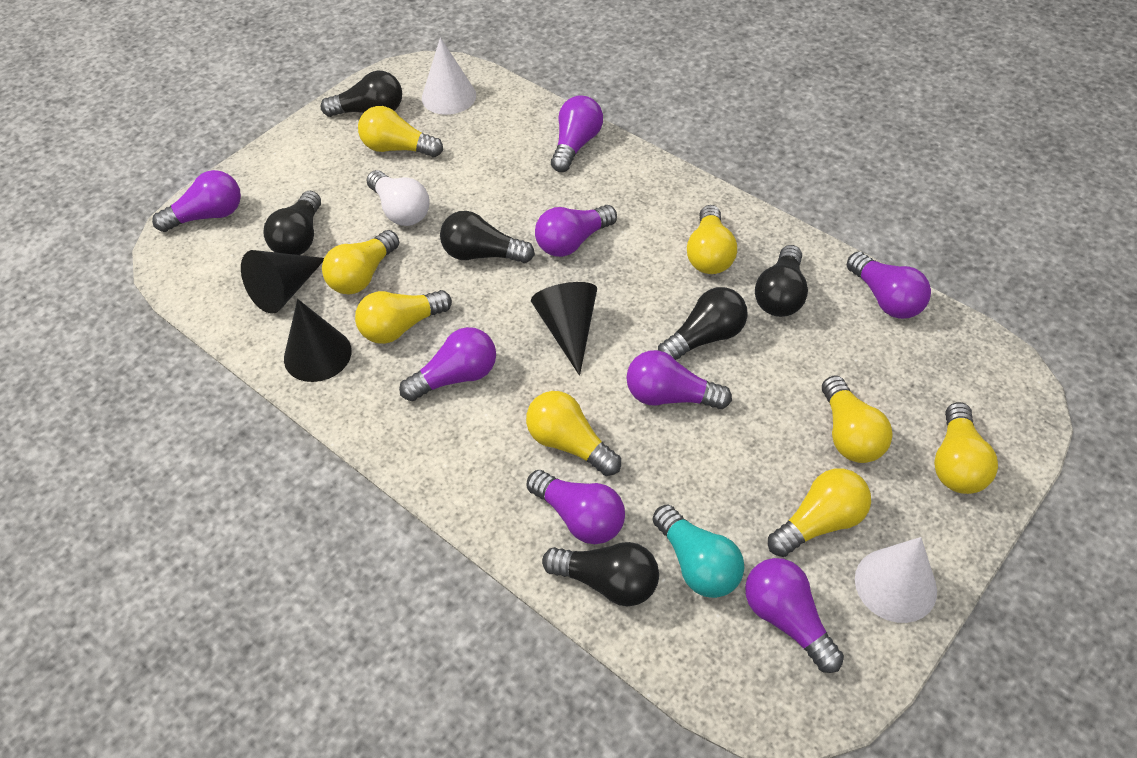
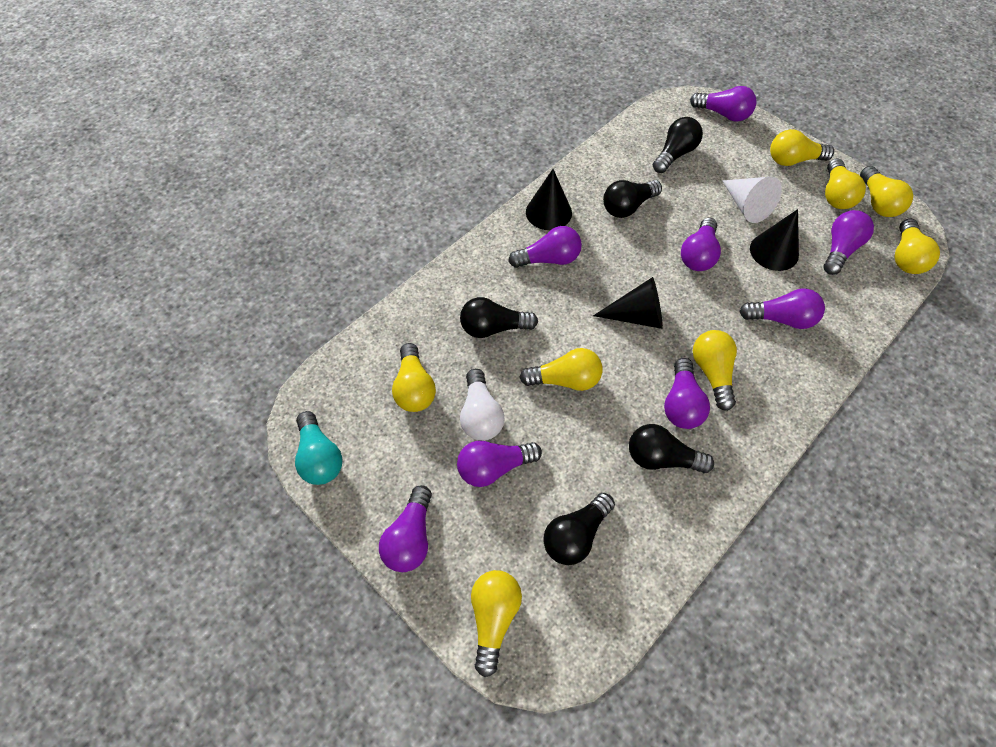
black light bulb: [263,191,321,255] [321,71,402,117] [440,211,535,263] [542,542,659,606] [658,287,747,360] [755,245,808,317] = 6 -> [460,297,538,338] [543,493,615,565] [603,180,662,218] [629,424,714,473] [653,117,703,173] = 5
white cone: [422,37,476,115] [855,537,937,623] = 2 -> [722,177,782,223] = 1

